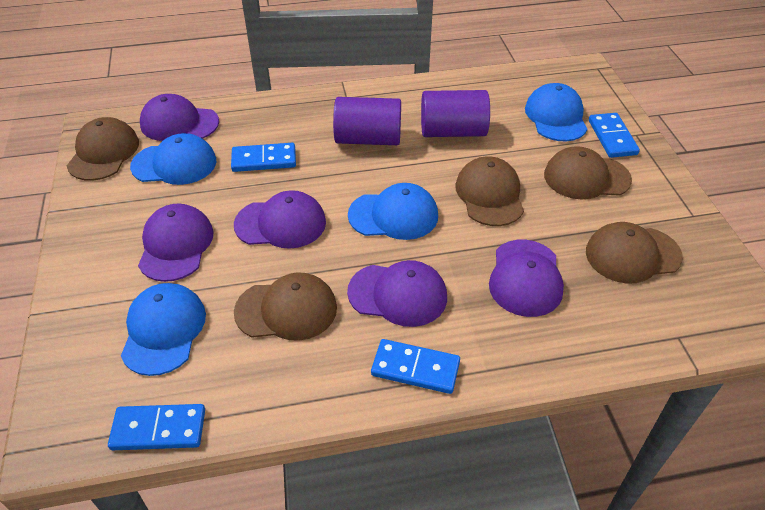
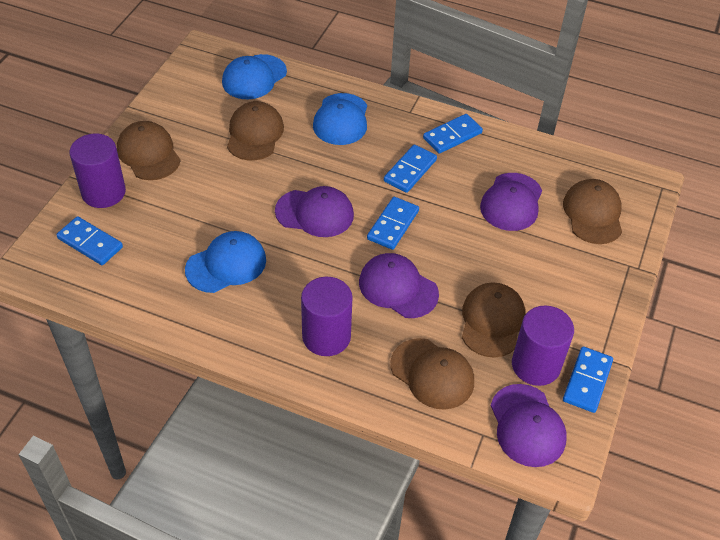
blue cap: [121,283,206,376] [130,133,216,185] [348,183,438,240] [525,83,587,141] = 4 -> [185,231,266,293] [222,54,287,100] [313,93,367,145] = 3
blue domino: [108,404,205,450] [231,143,296,172] [371,339,460,394] [589,113,640,158] = 4 -> [56,216,123,265] [367,197,419,250] [384,145,437,193] [423,114,483,154] [563,347,613,413] = 5
purple cap: [138,204,214,282] [140,94,219,141] [234,190,326,249] [347,260,447,327] [489,240,564,317] = 5 -> [275,186,354,237] [359,253,439,318] [480,173,542,231] [491,384,567,467] = 4
purple cylinder: [333,97,401,145] [421,90,490,137] = 2 -> [69,133,126,208] [301,277,353,356] [512,305,574,386] = 3

